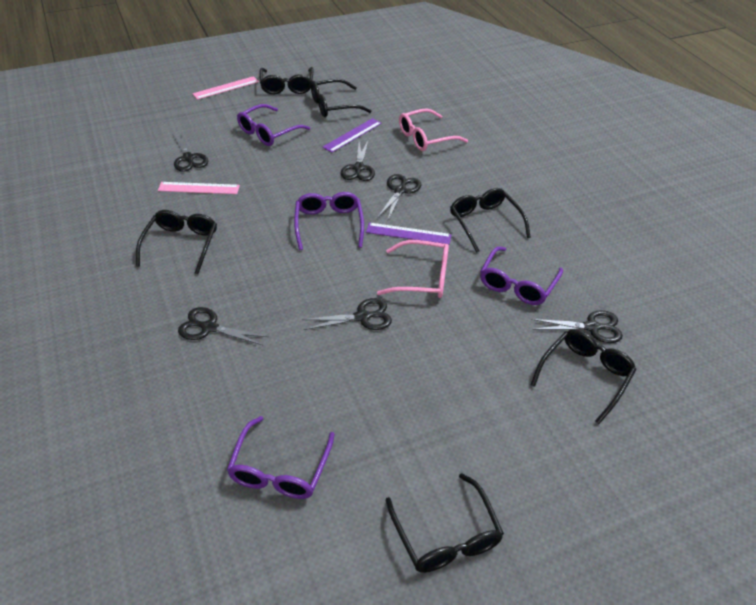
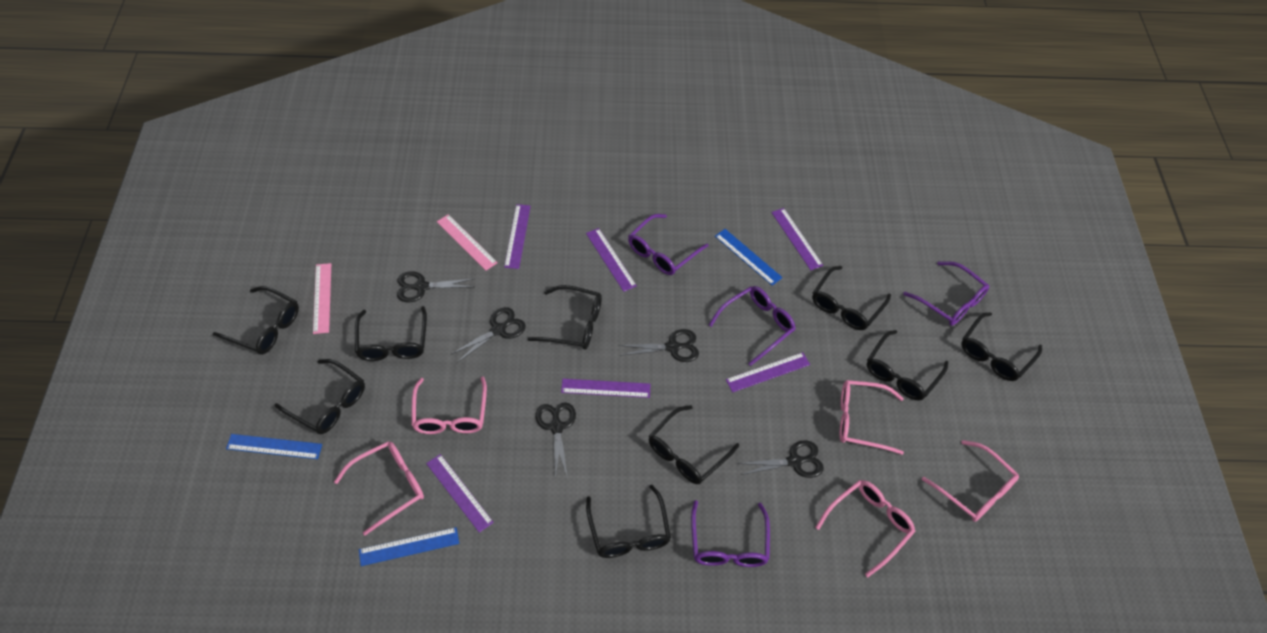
black glasses: [136,210,217,274] [259,67,314,95] [311,79,372,117] [385,473,504,573] [450,188,531,253] [530,329,637,424] = 6 -> [213,286,299,355] [274,359,365,434] [355,306,427,361] [528,285,602,350] [586,485,671,558] [649,405,739,484] [812,266,891,330] [867,330,948,401] [961,312,1042,381] = 9
black scissors: [172,131,208,172] [178,307,269,345] [302,298,392,330] [341,141,375,181] [378,174,421,220] [531,310,623,343] = 6 -> [397,271,475,302] [450,307,526,363] [536,402,576,478] [618,329,699,362] [737,440,824,478] = 5
blue ruler: none = 0 -> [226,434,322,459] [359,527,459,566] [715,229,783,286] = 3
pink glasses: [377,240,449,298] [399,108,468,151] = 2 -> [334,441,424,535] [411,376,487,434] [815,480,916,577] [840,380,904,455] [922,440,1019,522] = 5
purple ruler: [322,118,382,153] [366,223,451,245] = 2 -> [426,454,494,533] [504,204,531,269] [561,379,650,398] [586,228,637,292] [726,352,810,393] [771,208,823,270] = 6

